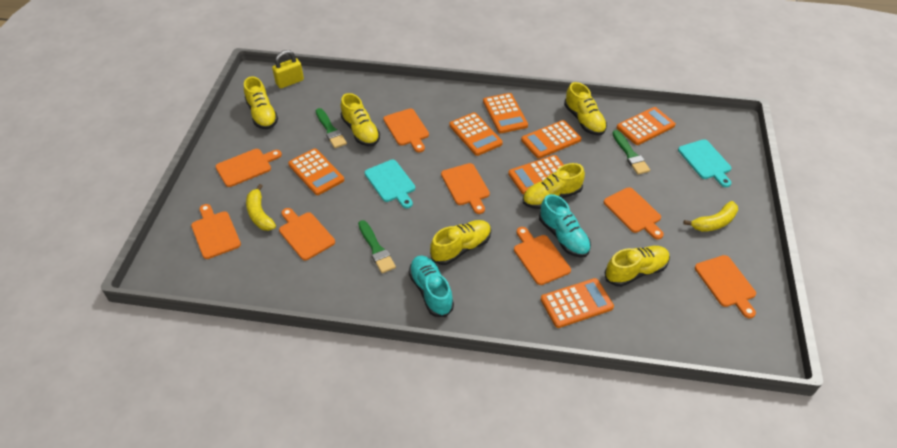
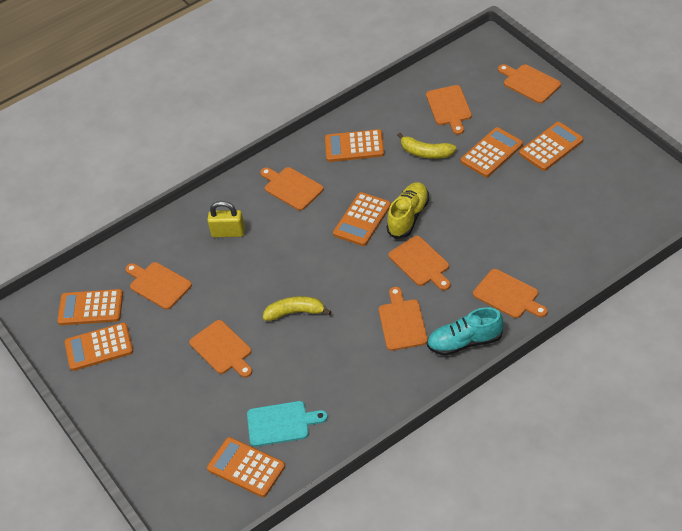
green brush: [316,108,347,148] [358,220,396,273] [612,130,650,175] = 3 -> none = 0
turquoise cutting board: [365,160,415,208] [678,139,732,187] = 2 -> [247,401,328,447] = 1
turquoise shoe: [409,255,454,317] [539,194,591,258] = 2 -> [427,307,503,356] = 1
yellow shoe: [244,76,278,129] [340,93,380,146] [430,220,491,265] [523,163,585,209] [564,82,607,135] [605,246,670,287] = 6 -> [386,182,429,239] = 1

